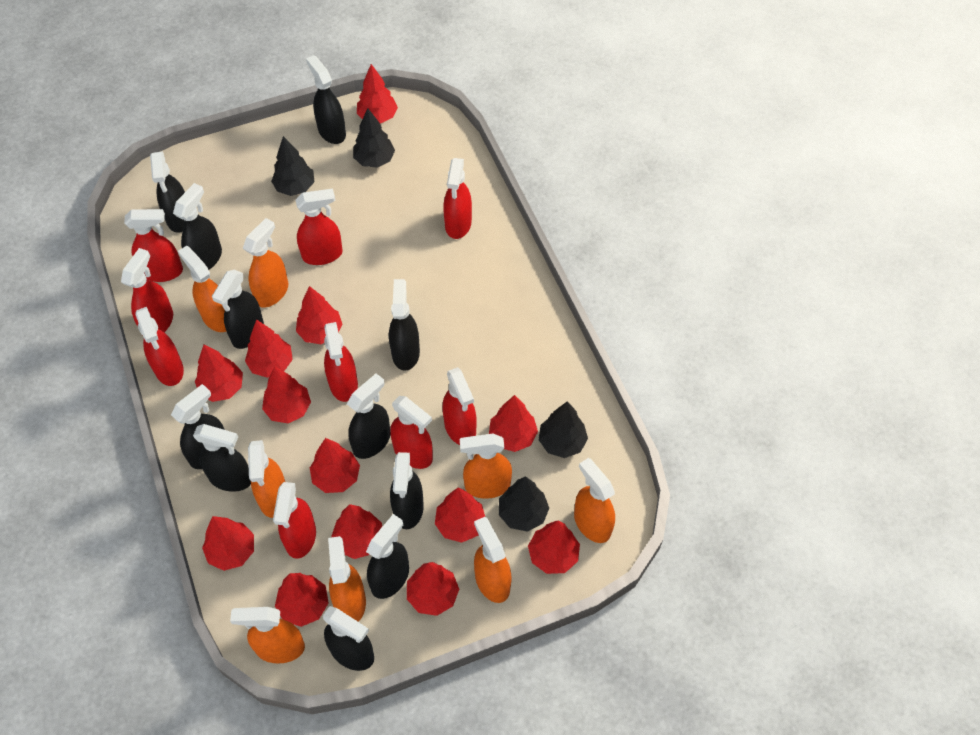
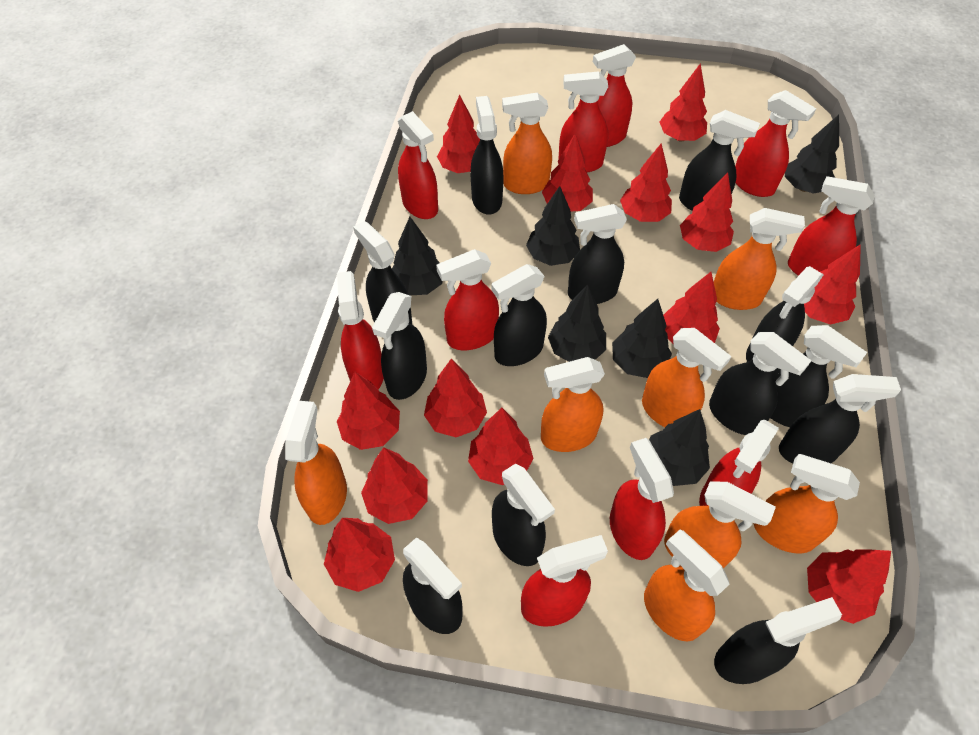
black spray bottle: [150,151,185,233] [171,384,225,469] [173,183,222,270] [193,424,251,492] [212,270,264,349] [306,55,346,144] [323,606,374,671] [347,373,390,459] [366,514,409,599] [389,279,420,371] [390,452,424,529] = 11 -> [353,221,412,324] [372,292,427,400] [403,537,463,634] [470,96,504,215] [491,264,547,366] [492,464,555,566] [568,204,627,304] [679,110,760,211] [709,332,812,435] [714,597,842,684] [746,266,824,362] [770,325,867,427] [779,374,901,464] = 13
black tree: [271,136,314,196] [353,108,395,168] [499,476,549,532] [539,401,588,458] = 4 -> [392,217,443,295] [526,186,580,266] [548,284,606,362] [612,299,672,378] [649,409,710,486] [785,115,839,194] = 6
red spray bottle: [121,248,173,332] [124,209,183,282] [135,307,184,386] [273,482,316,559] [295,189,343,265] [324,322,358,402] [390,396,433,469] [443,158,472,239] [443,367,476,445] = 9 -> [337,271,384,389] [398,111,438,219] [436,249,499,350] [521,535,608,627] [558,71,608,172] [593,44,636,147] [610,438,674,560] [699,420,779,506] [735,90,816,197] [788,176,875,276] = 10

